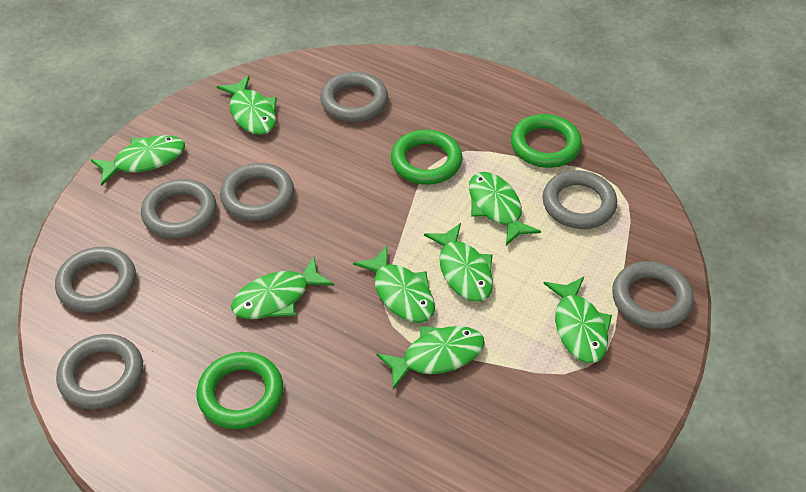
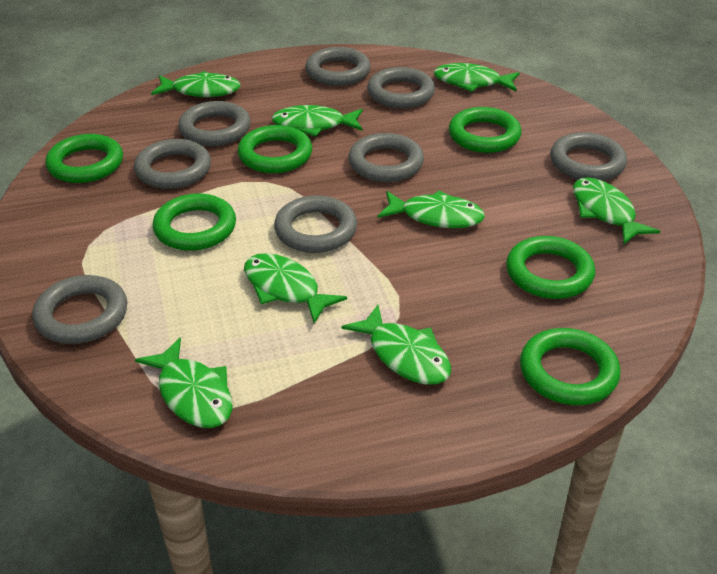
green ring: [197,352,283,429] [391,129,463,185] [511,114,582,168] = 3 -> [45,134,123,183] [153,193,236,251] [238,125,312,173] [449,107,521,153] [506,236,595,299] [520,328,620,405] = 6
grey ring: [55,247,136,313] [56,334,143,409] [141,179,217,239] [220,163,294,221] [320,72,388,122] [542,170,617,229] [612,261,694,329] = 7 -> [32,275,127,344] [134,139,211,189] [178,101,251,146] [274,195,357,253] [305,47,371,86] [348,133,424,182] [367,67,435,108] [550,132,627,181] = 8

